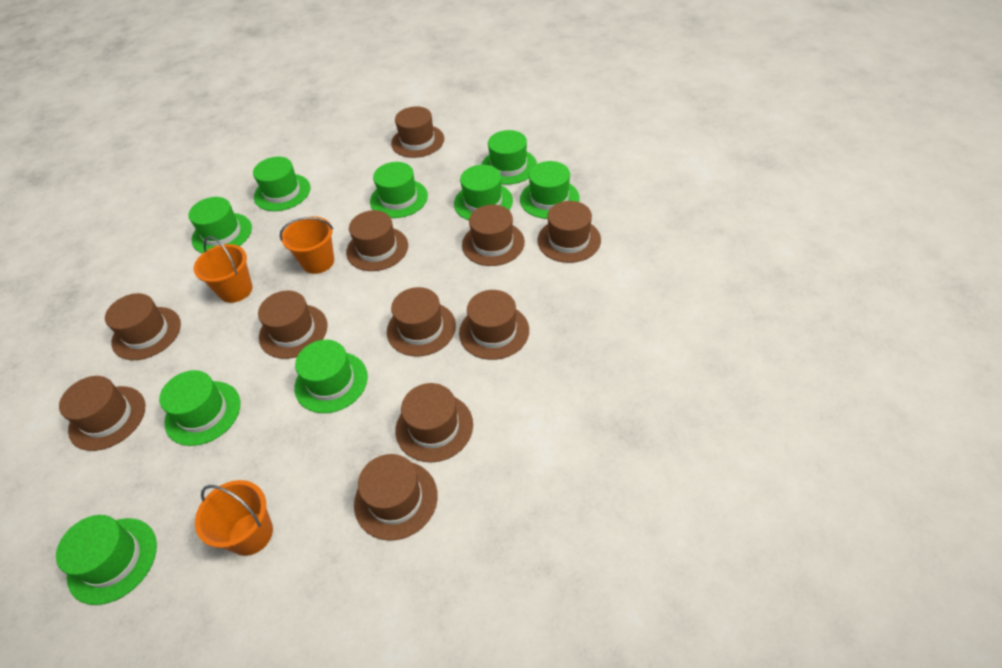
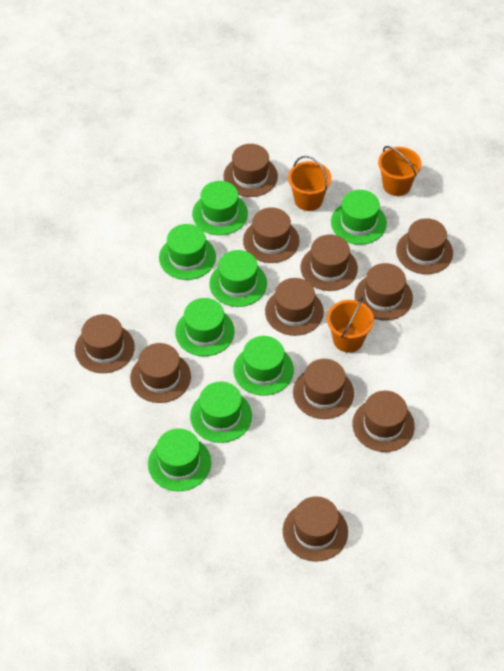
green hat: [56,515,157,605] [159,370,240,446] [189,197,252,253] [253,157,310,211] [294,340,368,413] [370,162,428,218] [454,165,513,220] [481,130,537,185] [520,161,580,219] = 9 -> [148,428,211,491] [159,224,216,280] [175,298,235,356] [190,382,252,443] [192,181,248,235] [209,250,267,307] [233,336,294,396] [331,190,387,245] = 8

